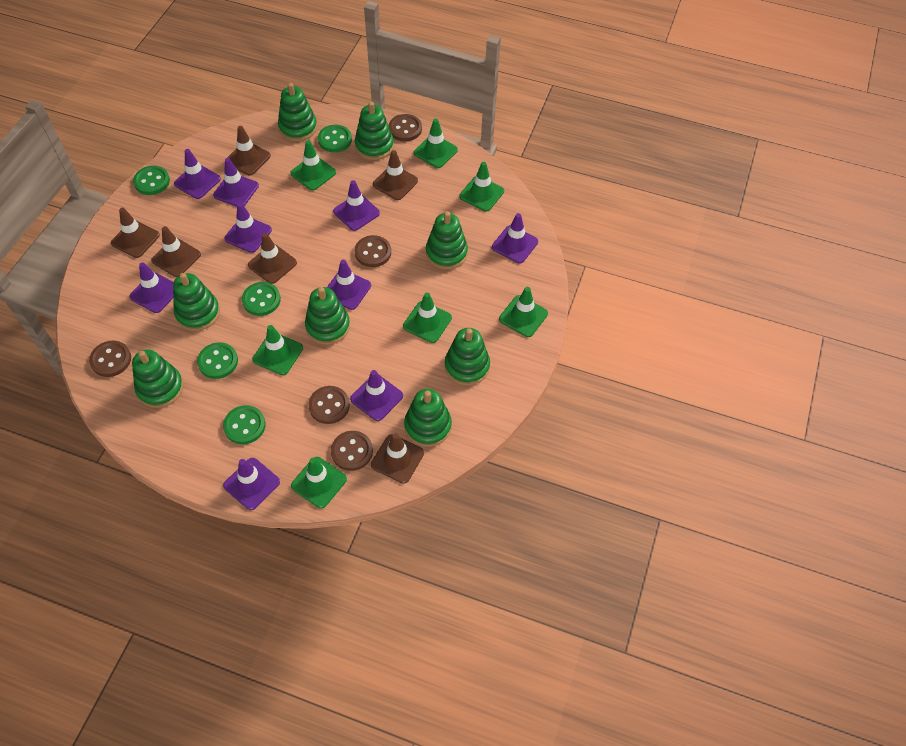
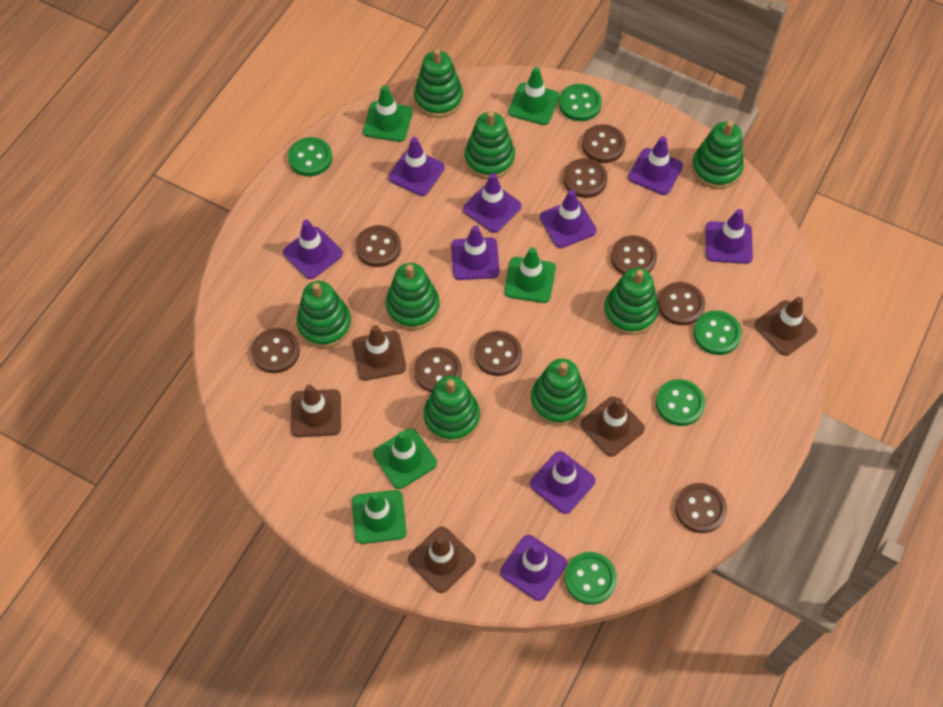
brown button: [89,341,131,377] [308,386,350,424] [331,431,373,471] [355,235,391,267] [389,114,422,141] = 5 -> [251,328,300,373] [355,225,401,267] [414,347,462,392] [474,331,522,376] [563,158,608,198] [582,124,626,163] [611,235,657,275] [658,282,705,325] [675,483,727,533] = 9
brown traffic cone: [111,208,160,258] [151,226,201,277] [227,126,271,175] [248,233,297,284] [371,433,424,484] [373,150,418,200] = 6 -> [291,385,341,437] [352,325,406,381] [408,527,476,593] [580,397,645,457] [754,297,817,356] = 5
green traffic cone: [252,325,303,375] [290,140,336,191] [291,457,347,509] [403,293,452,343] [414,119,458,168] [459,162,504,212] [499,287,548,337] = 7 -> [352,490,407,544] [363,85,413,142] [373,428,437,489] [504,247,556,303] [508,67,559,125] = 5

